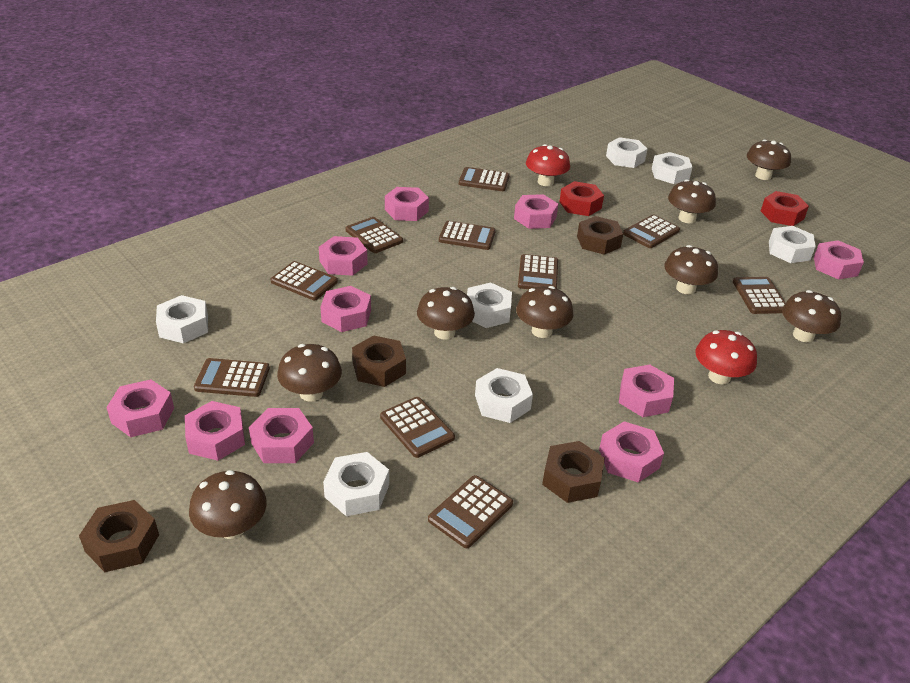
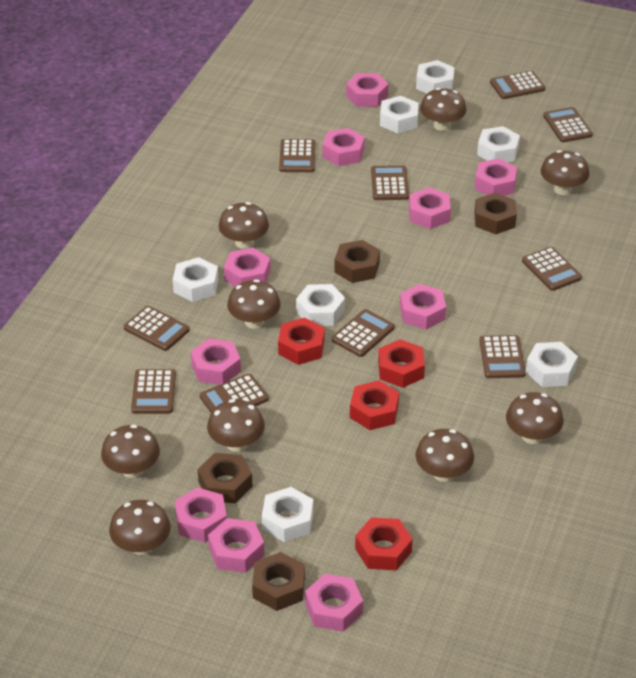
brown mushroom: [189,470,267,539] [277,344,342,402] [417,287,475,340] [516,286,573,338] [664,245,718,294] [668,179,716,223] [747,140,791,180] [782,290,841,342] = 8 -> [101,424,160,478] [109,500,171,555] [207,399,265,452] [219,202,269,249] [227,279,281,329] [415,429,474,482] [420,88,467,131] [506,392,563,444] [541,150,590,195] = 9
red mushroom: [526,144,570,186] [695,330,757,384] = 2 -> none = 0
red nut: [559,181,604,216] [761,191,809,226] = 2 -> [278,317,325,365] [350,380,399,430] [355,517,413,570] [378,339,425,388] = 4

